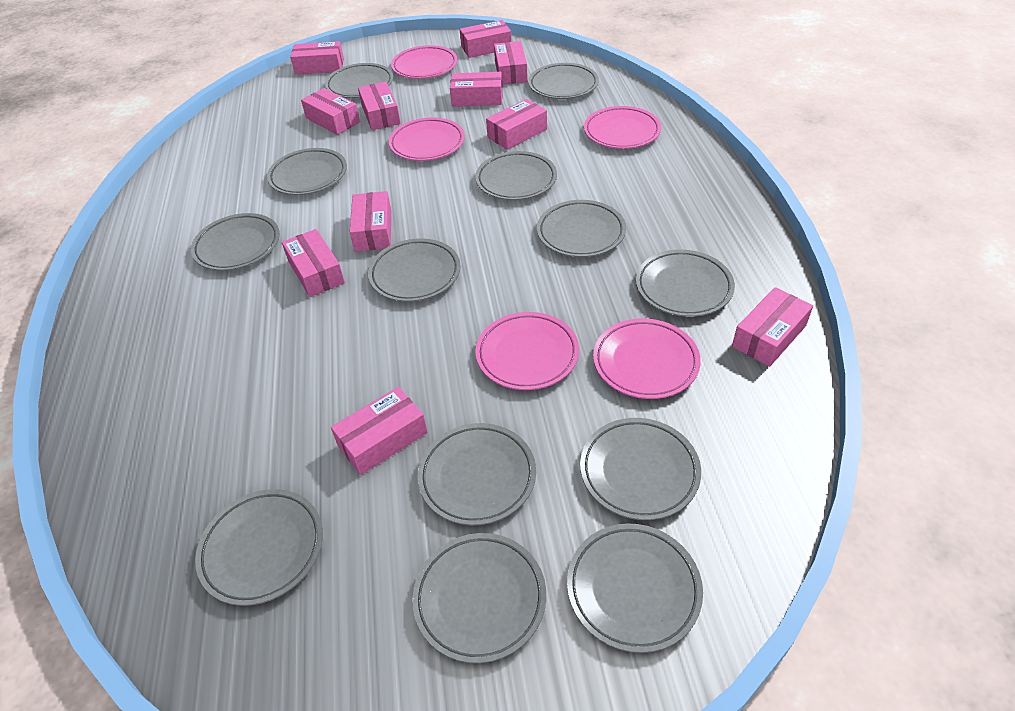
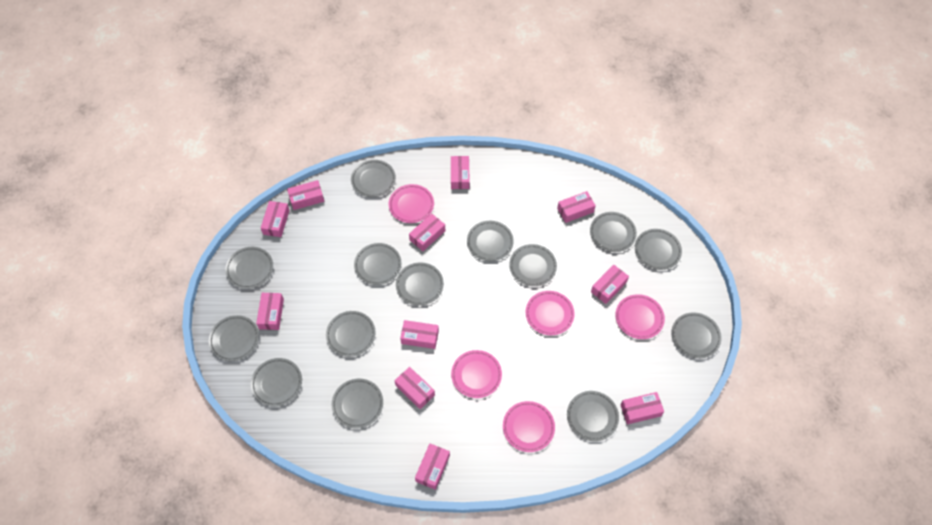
grey plate: [191,213,280,271] [195,489,323,606] [267,148,347,195] [325,63,393,98] [368,238,461,302] [412,533,546,663] [418,423,536,526] [475,151,557,200] [528,63,599,99] [537,200,626,257] [567,523,703,653] [580,418,701,520] [636,250,735,317] = 13 -> [209,315,259,361] [225,247,273,289] [251,358,302,407] [326,311,375,357] [332,379,383,428] [351,160,396,197] [354,243,401,285] [396,262,444,306] [467,221,514,261] [509,244,557,286] [567,391,619,441] [590,212,637,252] [635,229,682,270] [671,313,722,358] = 14

